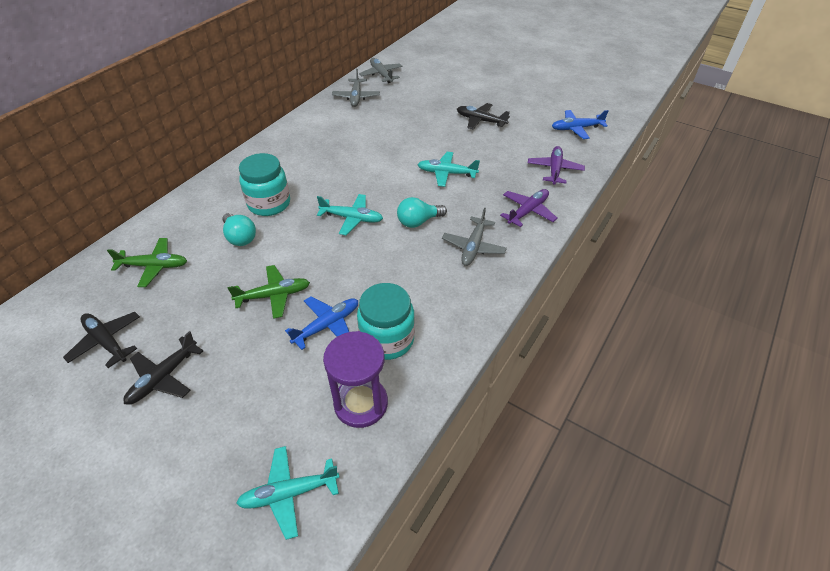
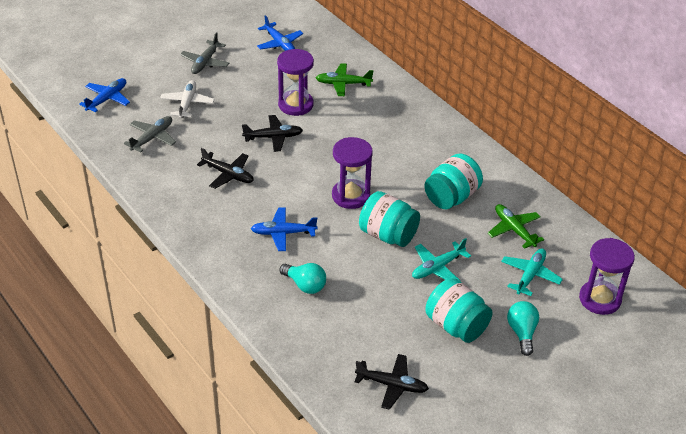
blue plane: [285,296,358,350] [552,110,609,139] = 2 -> [79,78,130,112] [251,207,317,251] [257,15,303,51] = 3
grey plane: [332,69,380,107] [359,58,403,83] [442,208,507,266] = 3 -> [124,116,176,153] [180,32,229,74] = 2
purple hourglass: [323,331,388,428] = 1 -> [277,49,314,116] [332,137,373,209] [579,238,635,315] = 3
purple plane: [500,189,558,227] [528,146,585,185] = 2 -> none = 0
turquoise jar: [239,153,290,216] [357,283,415,360] = 2 -> [359,191,420,247] [424,153,483,209] [426,278,493,343] = 3
turquoise plane: [236,446,339,540] [317,194,383,235] [417,152,480,187] = 3 -> [412,238,471,281] [501,248,563,296] = 2
white plane: none = 0 -> [160,80,215,119] = 1

